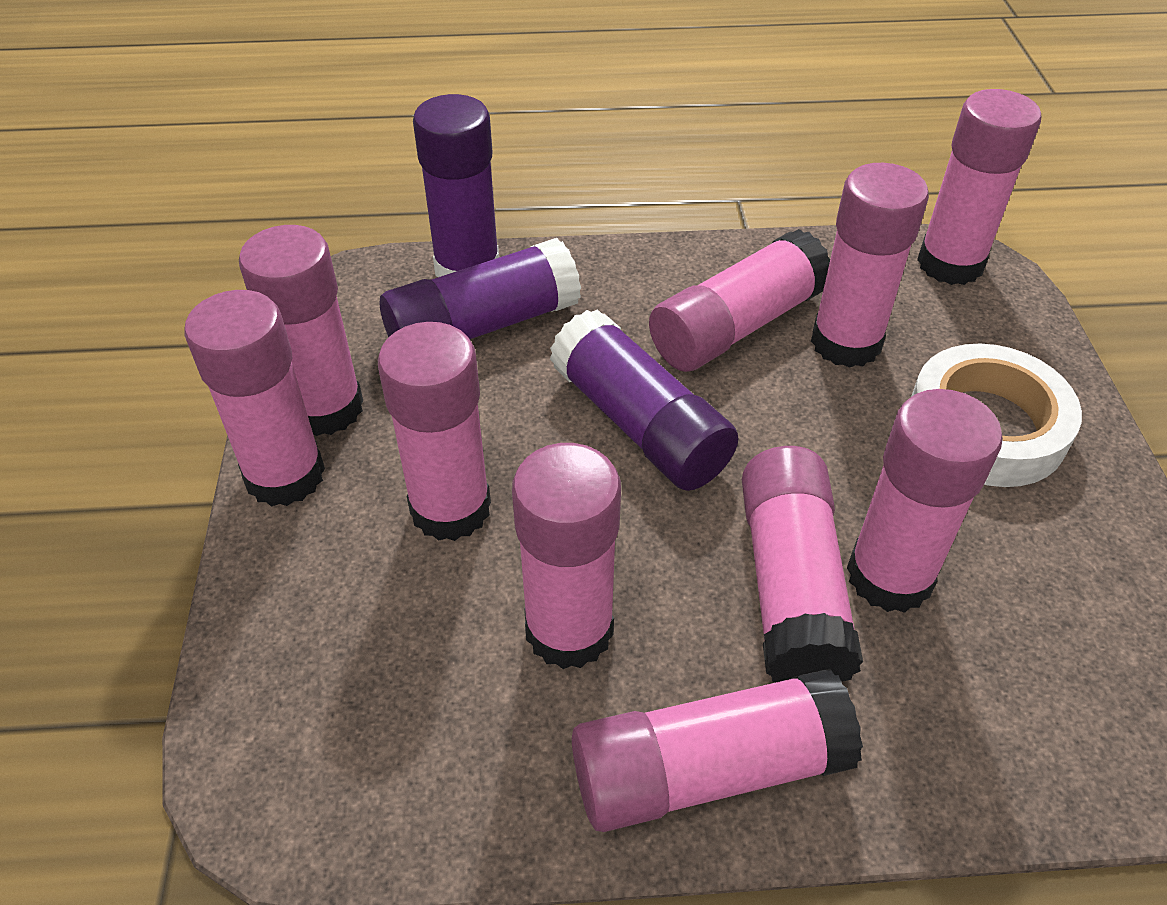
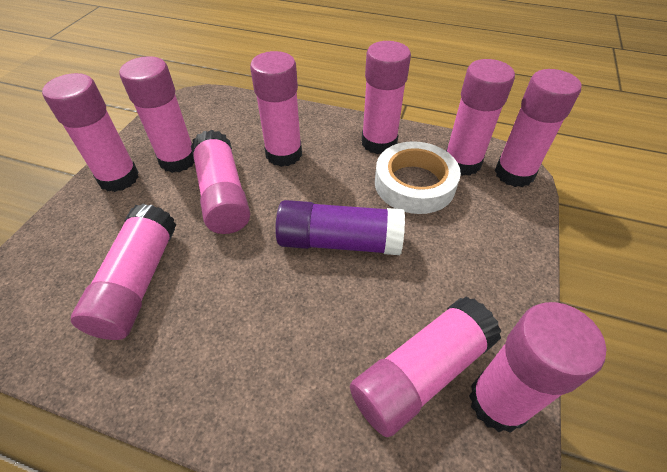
purple glue stick: [380,238,581,339] [413,94,499,277] [550,309,739,491] = 3 -> [275,200,405,255] = 1

